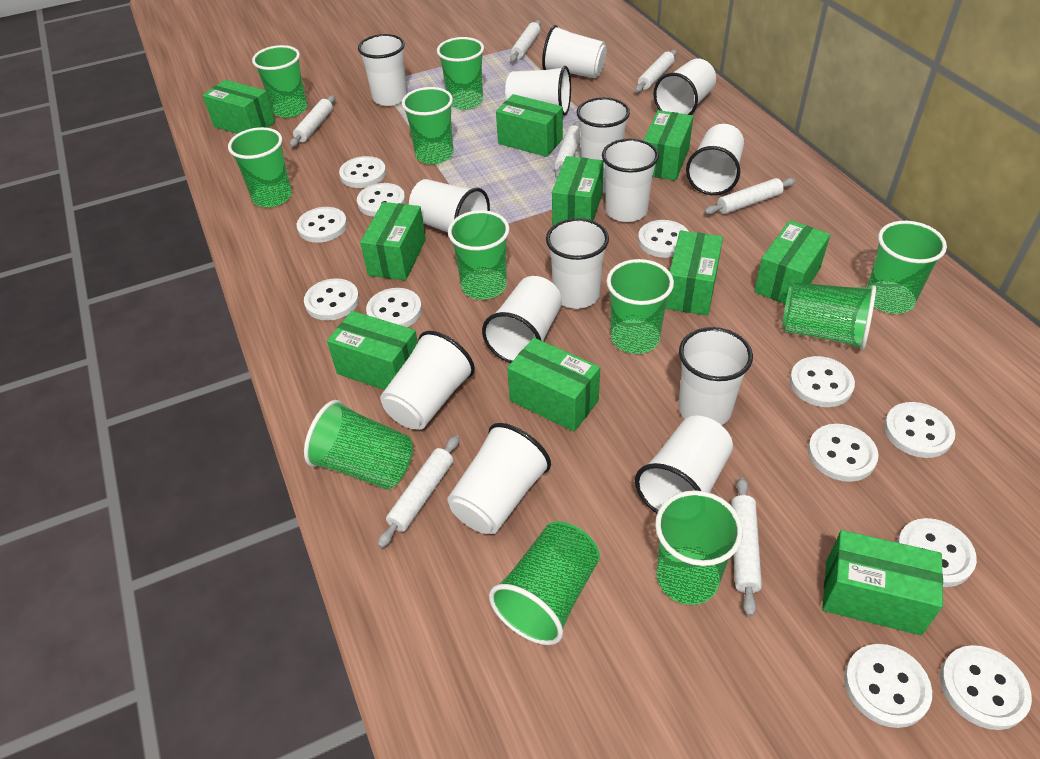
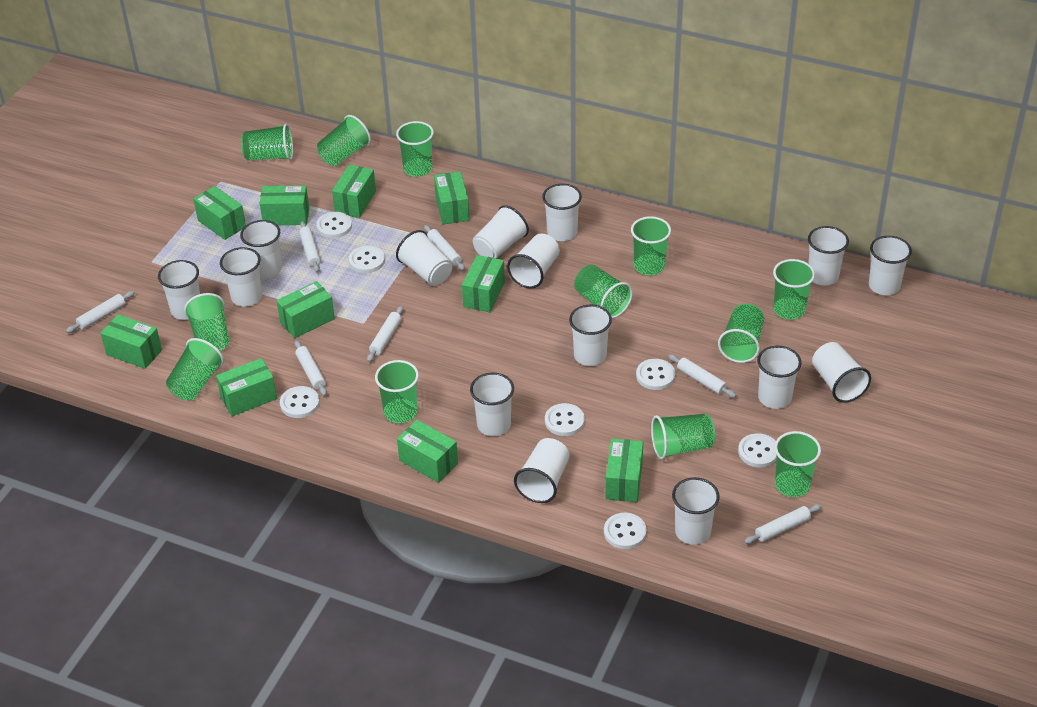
green cup: [228,127,292,207] [252,45,307,117] [304,400,413,490] [402,87,453,164] [437,37,484,110] [448,210,510,299] [489,521,600,645] [607,259,674,354] [655,490,743,605] [782,282,876,350] [867,221,947,314] = 11 -> [166,338,224,400] [184,293,229,351] [241,124,293,160] [317,115,371,166] [375,360,419,423] [396,121,434,177] [574,265,633,319] [631,216,671,275] [651,414,715,460] [718,304,764,363] [773,259,815,319] [775,431,821,497] = 12
white button: [297,207,347,243] [304,278,359,321] [339,156,386,188] [357,183,406,217] [366,288,422,327] [638,220,689,258] [790,356,855,407] [808,424,879,482] [844,644,932,728] [884,402,955,458] [897,518,977,587] [940,645,1032,730] = 12 -> [280,386,320,418] [316,212,352,238] [349,245,385,273] [545,403,585,436] [604,513,646,549] [636,359,675,390] [738,433,777,467] = 7
white cup: [358,34,407,106] [380,331,475,430] [409,179,490,233] [447,423,551,534] [482,276,562,363] [505,66,571,116] [542,25,607,78] [546,218,609,309] [577,97,630,177] [602,138,659,222] [635,416,733,513] [653,59,716,115] [678,327,753,425] [686,124,744,195] = 14 -> [158,260,200,320] [220,247,262,307] [240,220,282,278] [396,230,453,286] [470,373,514,436] [473,205,529,259] [507,233,560,289] [514,438,570,503] [542,184,582,241] [569,305,612,366] [672,477,720,545] [757,346,802,409] [808,226,849,285] [812,342,871,403] [869,236,912,295] = 15

